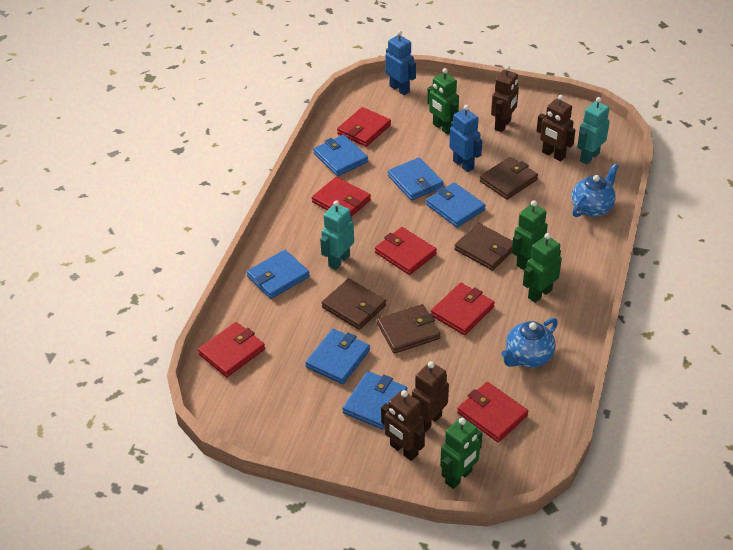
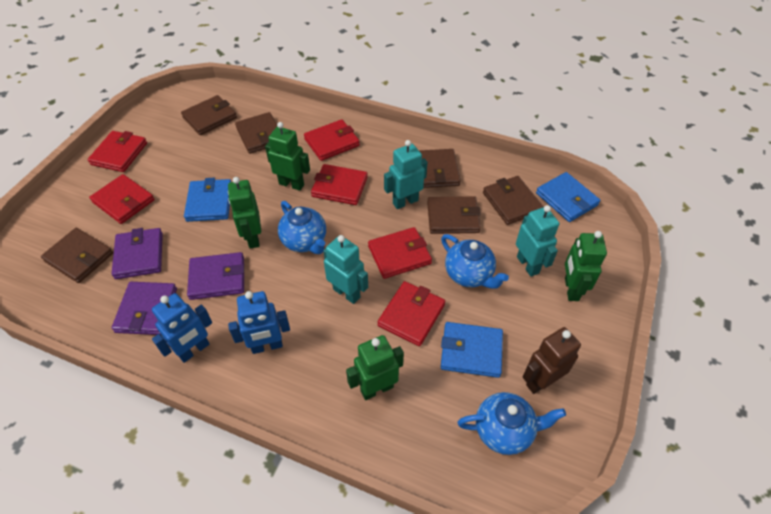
blue teapot: [501,318,558,367] [571,163,618,217] = 2 -> [278,201,326,254] [441,234,509,289] [458,392,566,455] = 3
blue wallet: [247,250,310,299] [305,329,370,384] [313,135,368,176] [342,371,408,430] [388,158,444,200] [426,182,486,227] = 6 -> [184,178,231,222] [441,322,503,378] [536,172,600,222] = 3
brown robot: [381,390,425,461] [412,361,449,432] [491,65,519,132] [537,95,576,161] = 4 -> [523,327,581,394] = 1
brown wallet: [321,278,386,330] [377,304,440,354] [454,223,513,271] [480,156,538,200] = 4 -> [41,228,113,283] [181,95,237,135] [235,112,277,154] [419,149,461,188] [427,196,481,234] [483,176,544,225] = 6
purple wallet: none = 0 -> [111,228,163,279] [112,282,177,335] [187,252,244,300] = 3
turquoise robot: [320,200,354,270] [577,97,610,164] = 2 -> [324,235,368,304] [384,140,428,209] [516,205,559,277] = 3

